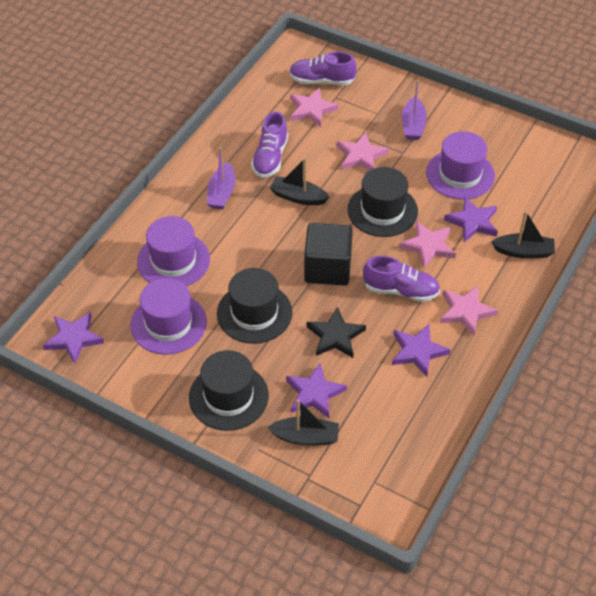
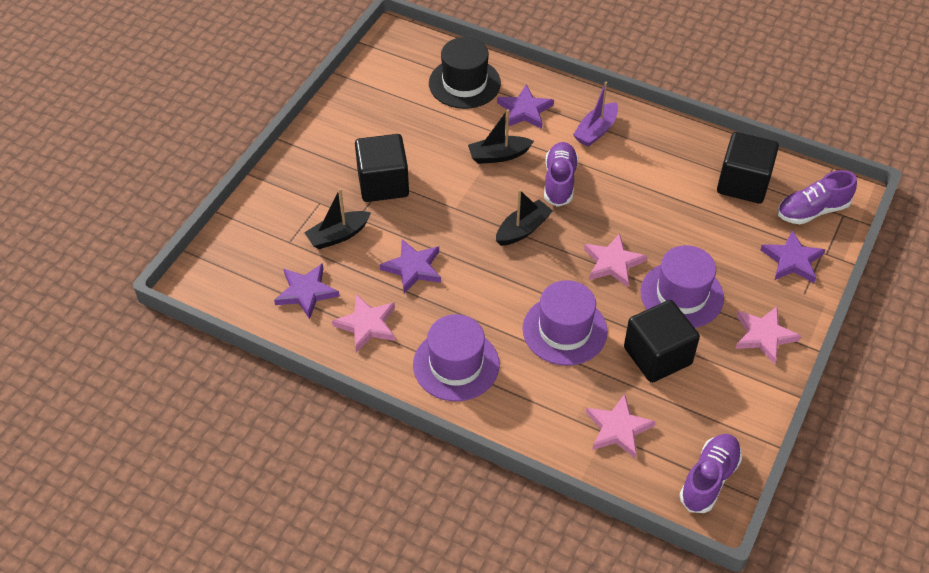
black cube: [304,223,353,286] = 1 -> [355,134,409,202] [624,300,700,383] [717,132,779,204] = 3
black hat: [189,350,269,431] [217,268,292,344] [347,167,418,237] = 3 -> [429,37,501,109] = 1
black star: [307,307,366,358] = 1 -> none = 0
purple boat: [207,147,236,210] [402,80,427,140] = 2 -> [573,82,618,147] = 1

